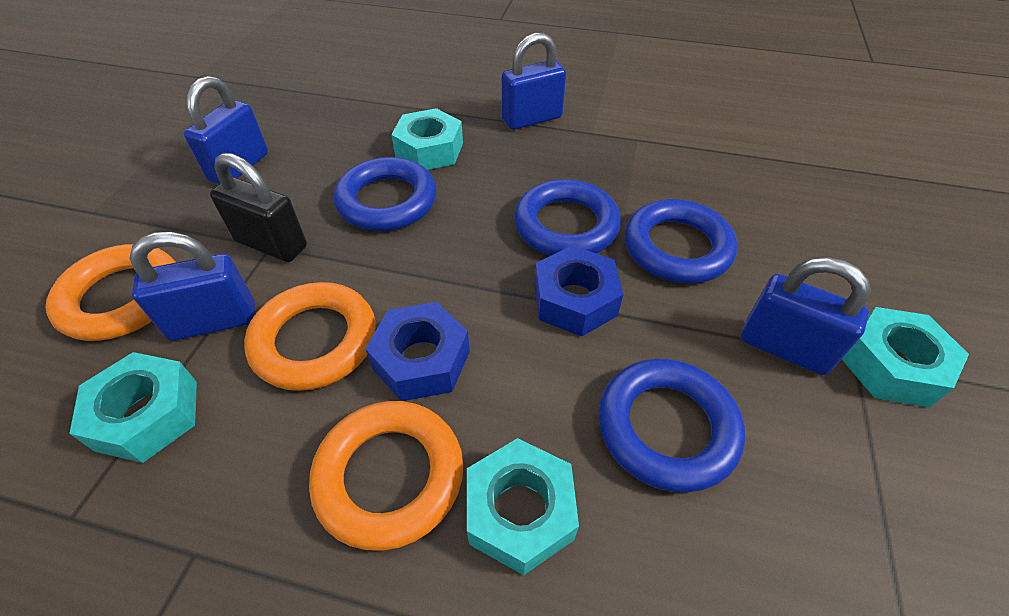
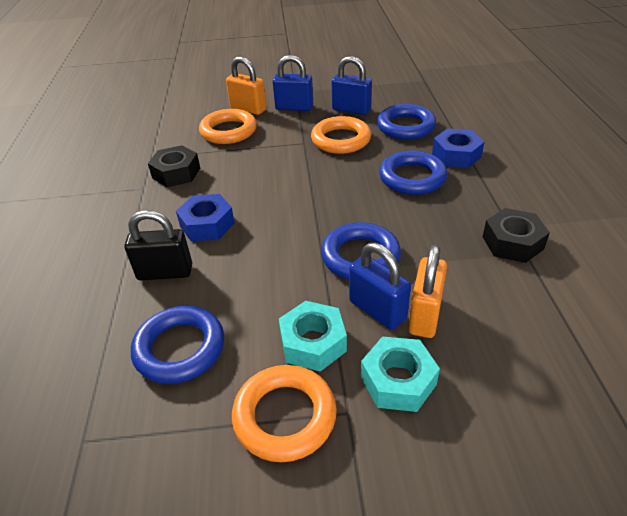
black nut: none = 0 -> [148,145,200,187] [483,208,550,263] = 2
blue padlock: [129,232,255,341] [184,76,268,185] [502,33,566,130] [741,257,871,375] = 4 -> [273,55,313,111] [331,56,372,115] [349,243,411,330] = 3
orange padlock: none = 0 -> [226,57,267,115] [408,245,447,338] = 2
turquoise nut: [69,352,197,463] [391,108,463,170] [467,438,579,575] [842,307,969,408] = 4 -> [279,301,347,372] [361,336,440,412] = 2

